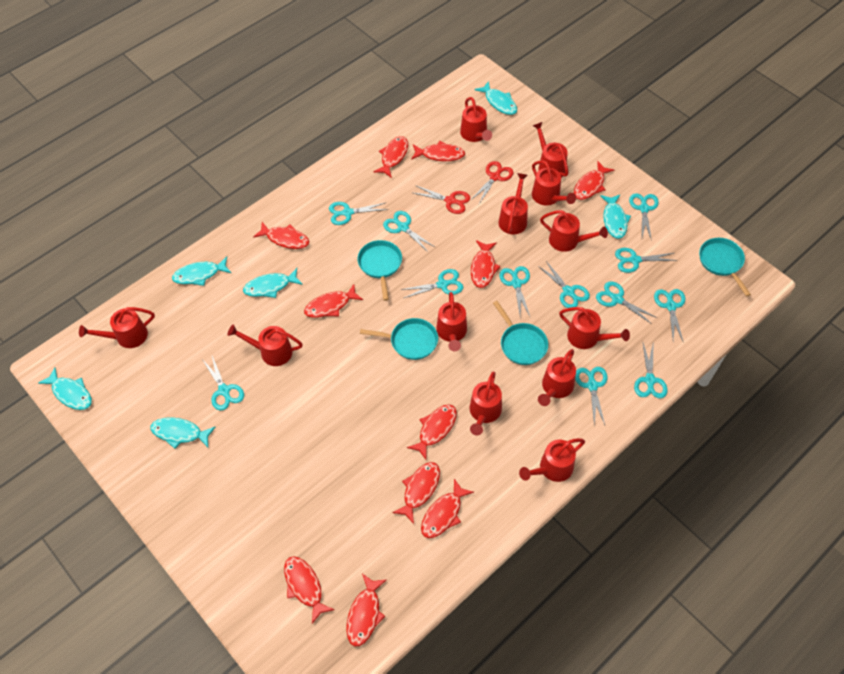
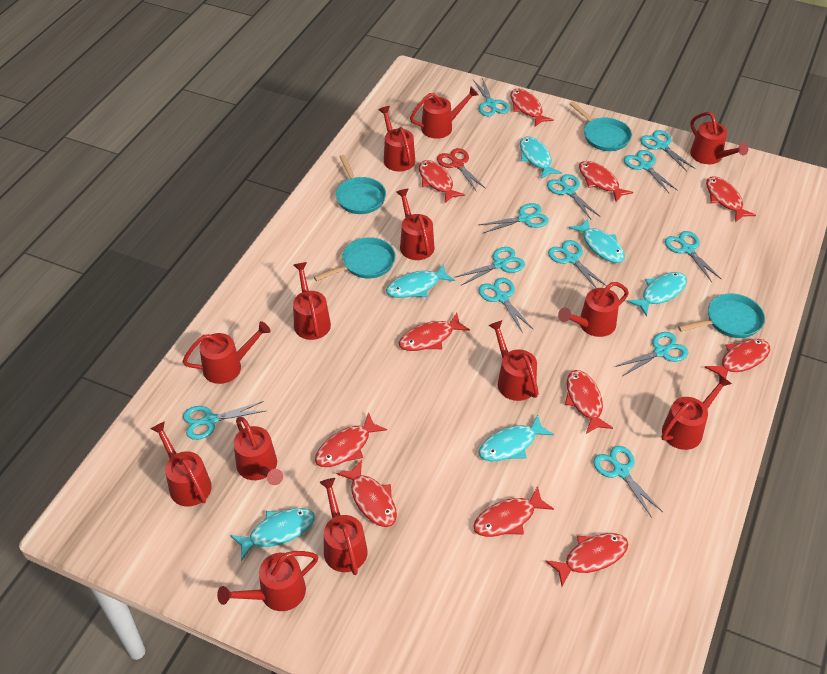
red scissors: [414,185,470,214] [471,161,514,204] = 2 -> [437,148,486,192] = 1
red watering can: [79,307,155,348] [228,325,303,366] [436,292,467,351] [460,97,492,142] [469,371,502,436] [498,173,528,235] [519,438,585,482] [532,161,576,205] [533,122,568,178] [538,349,576,406] [540,210,608,252] [559,307,630,349] = 12 -> [150,421,212,507] [182,321,271,384] [217,551,318,611] [234,417,283,485] [293,262,331,340] [319,478,368,575] [378,106,415,172] [396,189,434,260] [410,87,479,139] [488,320,539,401] [558,282,629,337] [662,374,732,450] [690,112,748,164] = 13

